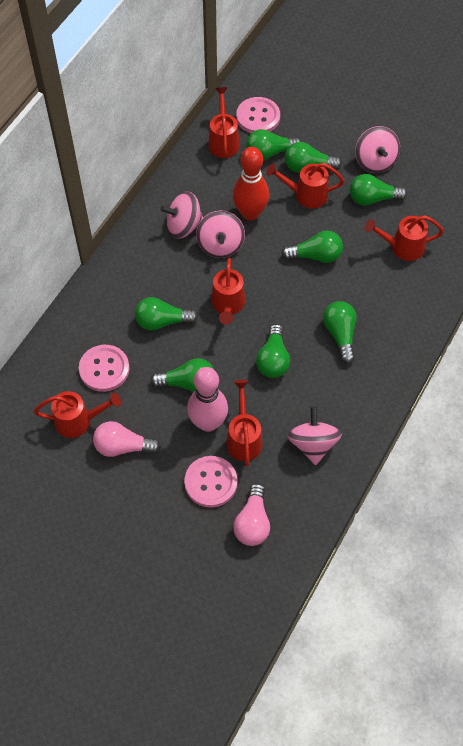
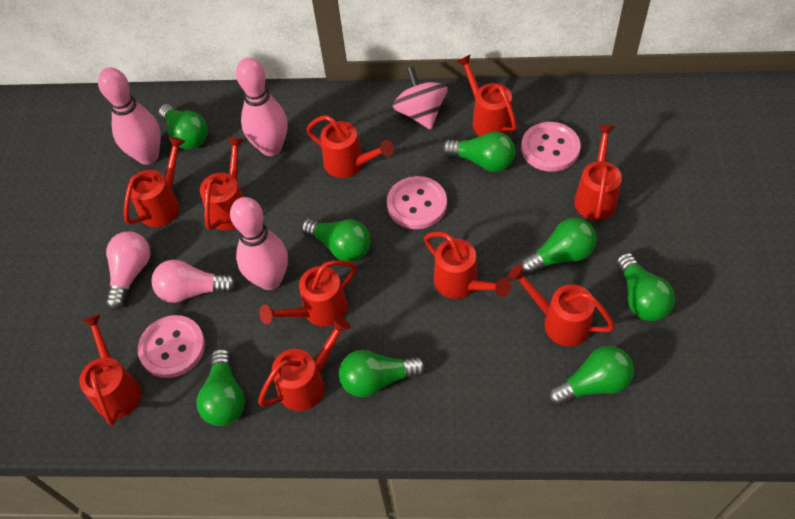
pink bowling pin: [187,367,228,432] = 1 -> [98,67,161,165] [230,197,288,290] [236,58,287,156] = 3
pink spinning top: [160,192,203,239] [196,210,245,258] [288,407,342,465] [355,126,400,173] = 4 -> [392,66,448,130] = 1
red bowling pin: [233,147,269,220] = 1 -> none = 0
red watering can: [34,391,121,438] [208,87,239,158] [212,258,245,325] [226,380,262,466] [266,163,344,208] [365,215,444,261] = 6 -> [79,314,141,425] [124,136,186,227] [200,137,244,230] [258,316,351,411] [259,260,357,327] [306,115,394,178] [424,232,511,299] [456,54,517,136] [508,265,615,347] [574,125,622,220] = 10

